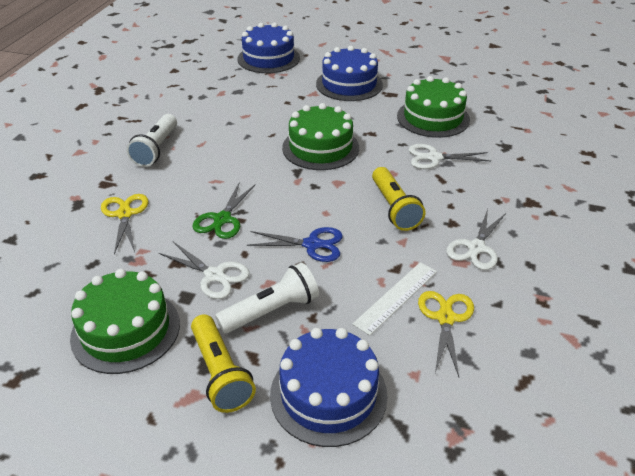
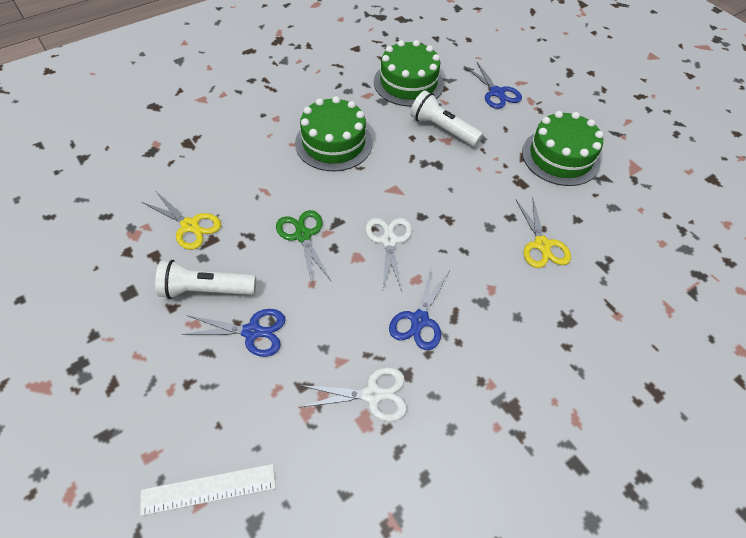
blue cake: [237,22,300,73] [270,328,388,447] [316,46,383,101] = 3 -> none = 0
blue scissors: [247,227,343,262] = 1 -> [181,309,286,357] [389,268,449,350] [465,62,522,109] = 3
white scissors: [159,242,250,299] [409,144,491,169] [446,209,506,270] = 3 -> [299,367,407,421] [366,218,412,291] = 2
yellow flashlight: [191,314,256,413] [372,167,426,231] = 2 -> none = 0

